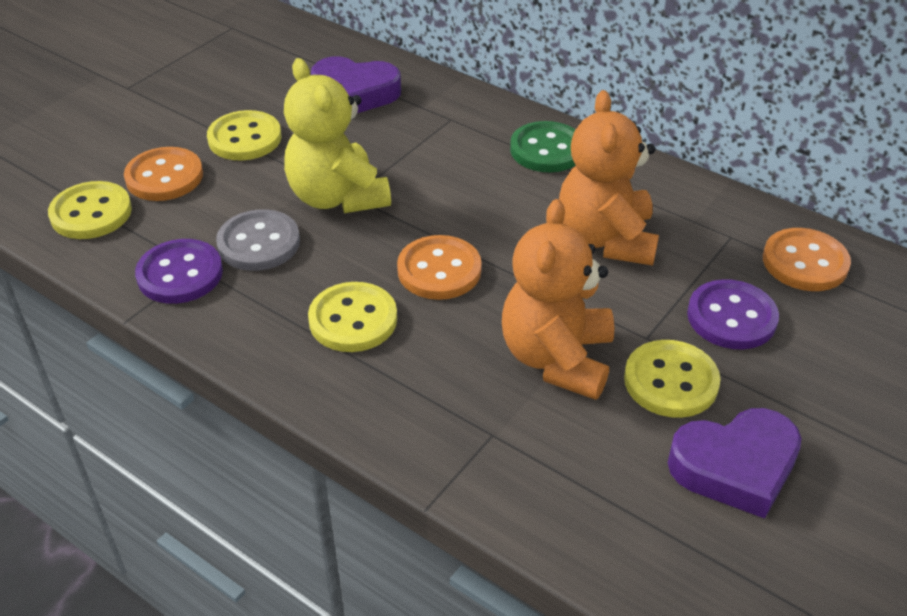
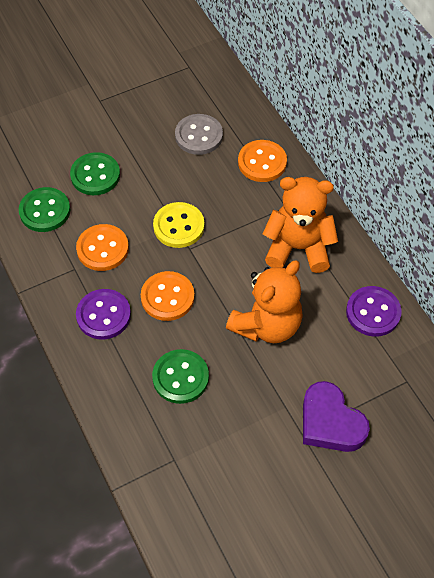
green button: [510,121,575,172] = 1 -> [19,187,70,232] [70,152,120,195] [152,349,209,404] = 3
purple heart: [311,56,401,113] [668,408,802,519] = 2 -> [303,381,370,452] = 1
yellow button: [48,181,132,239] [207,110,282,161] [308,282,397,352] [624,340,720,418] = 4 -> [153,202,204,248] = 1
yellow teddy bear: [284,58,391,213] = 1 -> none = 0

